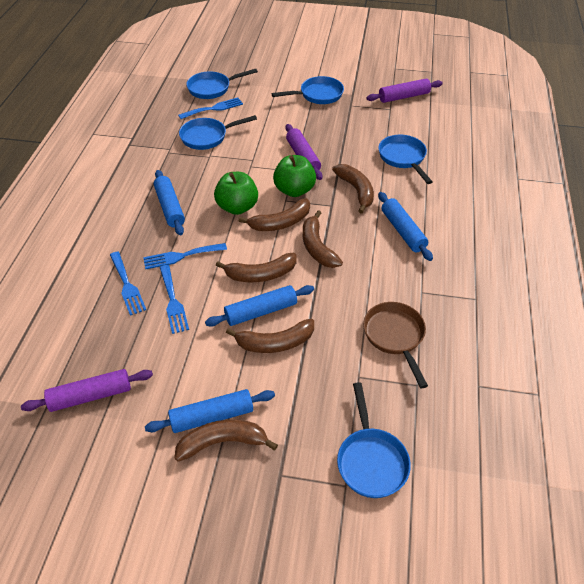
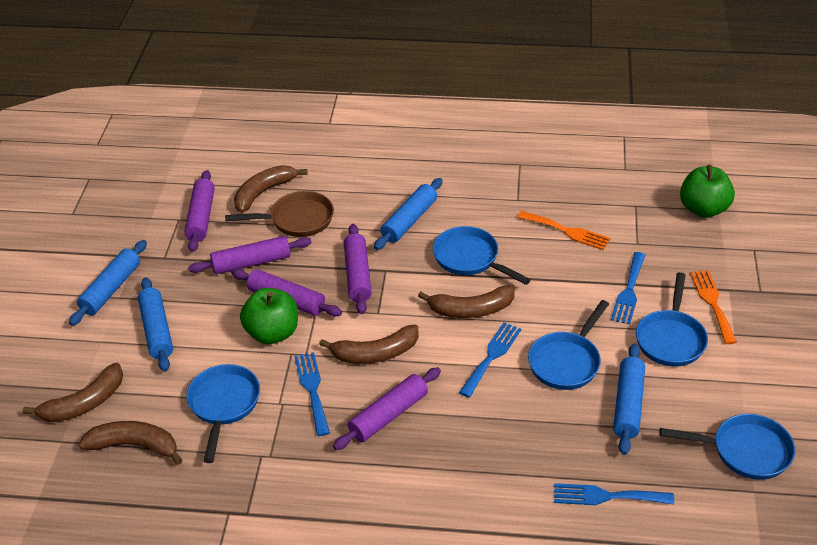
brown banana: [174,420,278,462] [216,253,296,282] [226,319,314,353] [239,198,310,231] [303,210,343,268] [332,164,374,214] = 6 -> [23,363,123,422] [79,421,183,465] [234,165,307,213] [319,325,419,364] [418,285,515,318] = 5
orange fork: none = 0 -> [517,211,610,250] [690,270,737,344] = 2
purple rolling pin: [21,369,153,412] [285,124,323,180] [366,78,443,103] = 3 -> [184,170,215,252] [188,236,312,274] [231,269,342,317] [333,367,441,450] [344,224,372,314] = 5

